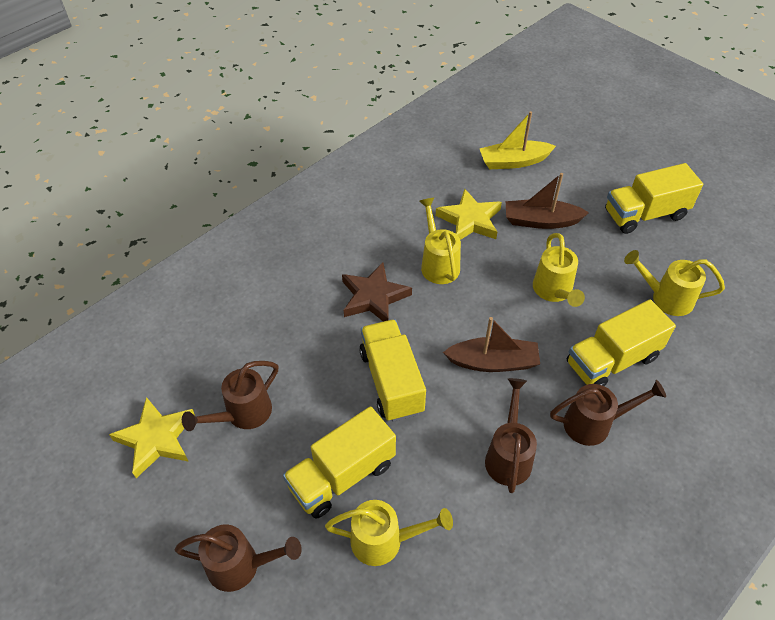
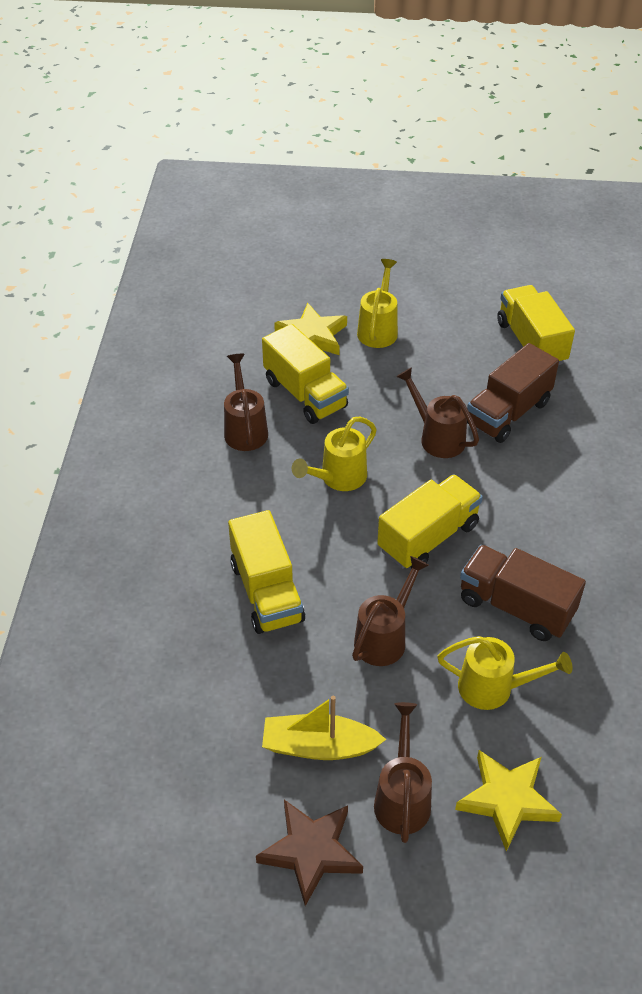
brown boat: [443,317,540,372] [506,173,589,229] = 2 -> none = 0
brown truck: none = 0 -> [460,545,586,641] [467,343,559,443] = 2
yellow watering can: [325,500,453,566] [419,197,461,284] [533,233,585,307] [624,250,725,316] = 4 -> [292,417,377,491] [357,259,398,348] [437,636,572,710] = 3

